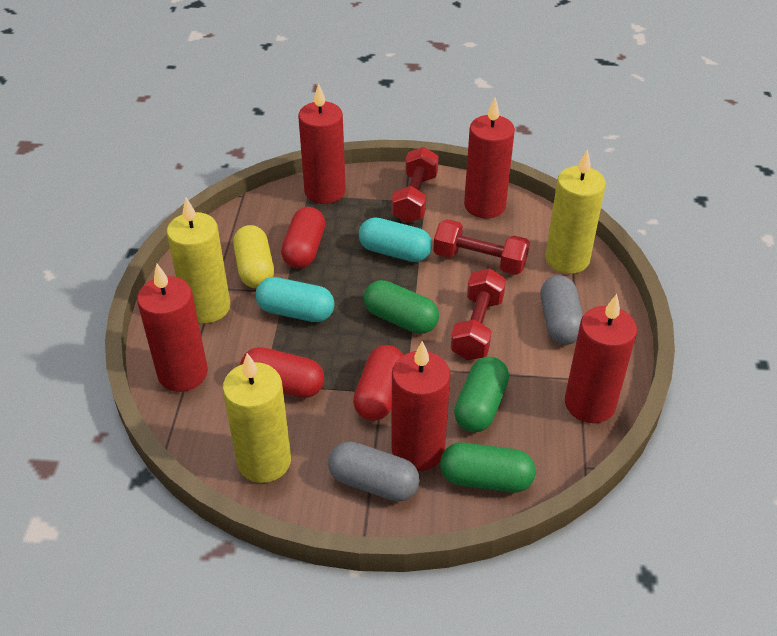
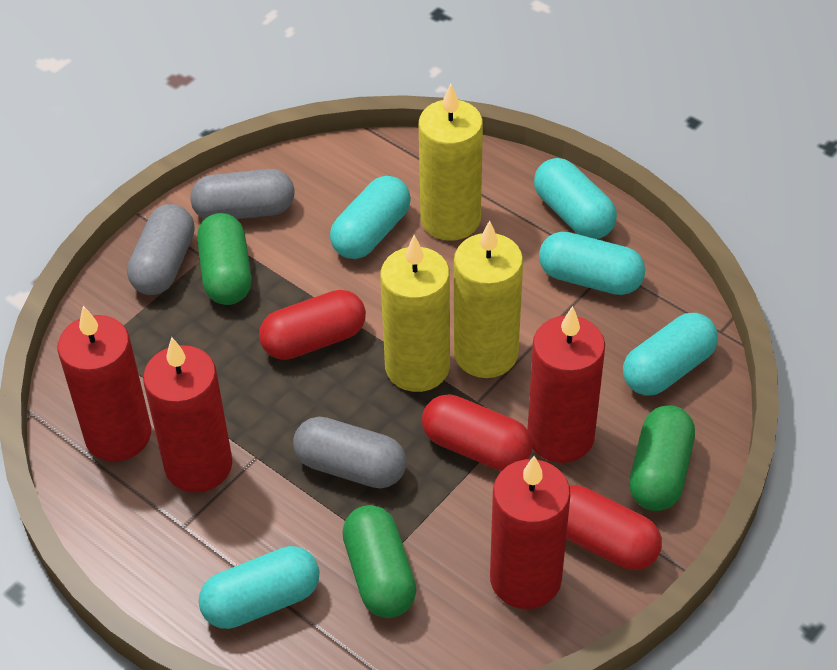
grey capsule: [328,441,420,502] [541,275,583,345] = 2 -> [127,204,195,295] [190,169,295,219] [293,417,407,489] = 3
red candle: [137,264,208,392] [298,83,346,204] [391,341,450,471] [464,98,515,218] [565,294,637,423] = 5 -> [57,306,151,461] [143,337,232,493] [490,456,570,609] [528,306,605,463] = 4
red dumbbell: [392,147,439,223] [433,219,530,275] [451,268,506,360] = 3 -> none = 0
turquoise capsule: [255,277,335,322] [359,217,432,262] = 2 -> [199,546,319,629] [330,176,411,259] [534,158,617,239] [539,232,645,295] [623,313,718,396] = 5
yellow capsule: [233,225,274,288] = 1 -> none = 0

